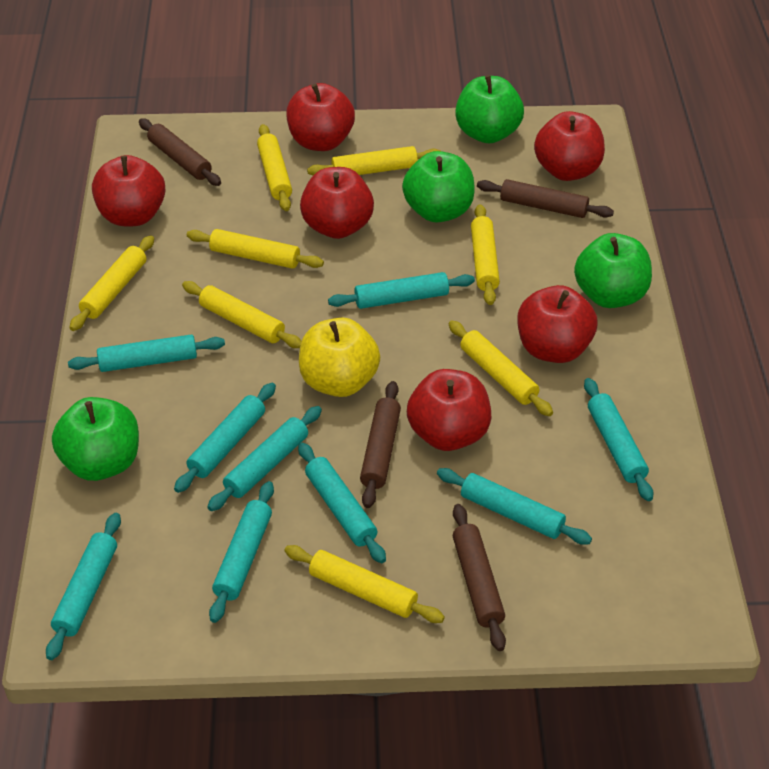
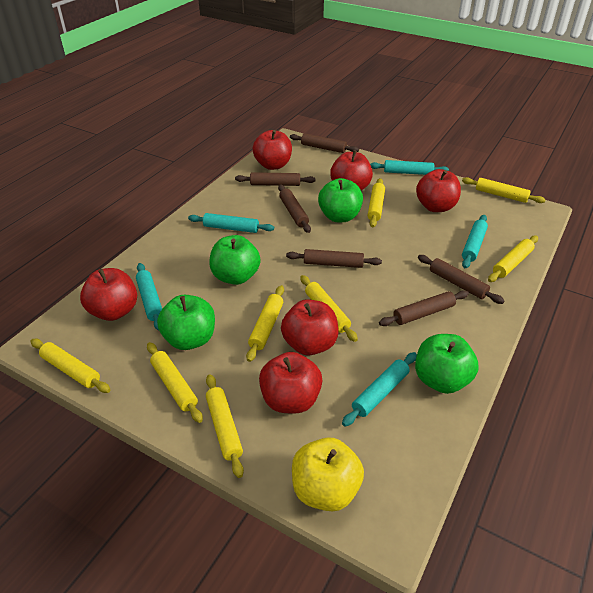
brown rolling pin: [139,118,221,186] [360,381,401,508] [453,504,506,651] [477,179,614,218] = 4 -> [235,172,315,186] [278,184,311,233] [286,249,382,268] [290,133,359,153] [379,290,469,326] [418,255,504,304] = 6
turquoise rolling pin: [46,513,121,660] [68,335,225,372] [174,383,276,493] [207,406,322,511] [209,481,274,623] [298,443,386,563] [328,272,475,309] [437,468,592,545] [584,378,653,501] = 9 -> [136,263,162,330] [188,213,274,233] [342,352,417,427] [370,160,449,175] [462,215,488,268] = 5

